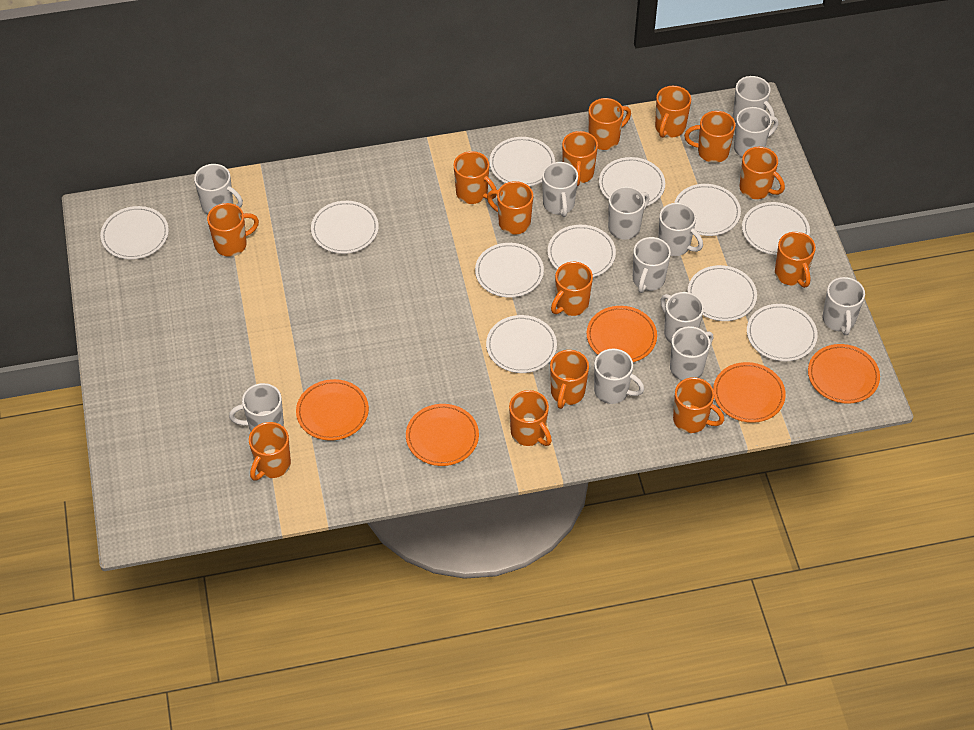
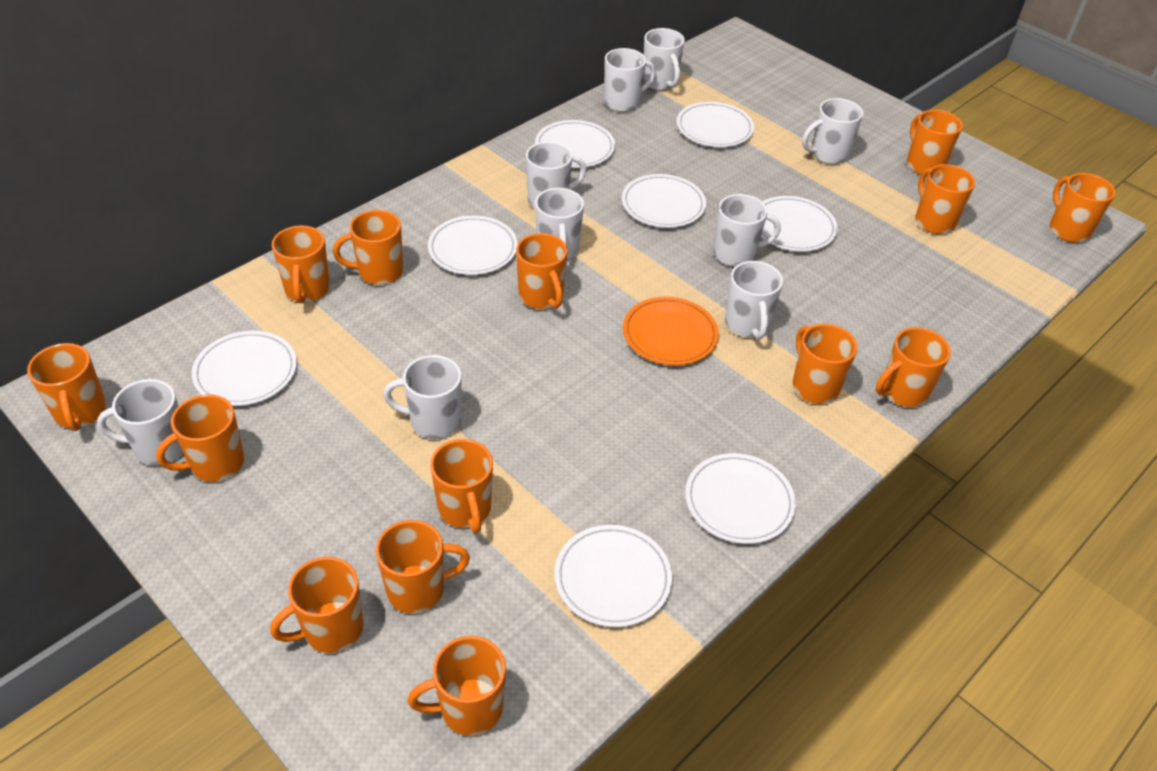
orange plate: [296,379,369,441] [406,404,479,466] [587,306,657,362] [713,362,786,423] [808,344,880,404] = 5 -> [623,297,719,365] = 1
white mug: [194,164,243,215] [229,383,284,431] [542,162,578,217] [594,349,644,404] [608,186,649,240] [633,237,671,293] [658,203,703,256] [661,292,704,343] [670,326,713,380] [733,76,774,123] [734,107,779,157] [823,277,865,335] = 12 -> [97,379,183,466] [383,355,461,439] [526,142,587,208] [535,188,584,259] [604,48,656,112] [643,28,685,91] [714,194,781,267] [725,261,783,339] [802,98,863,164] = 9
white plate: [100,206,169,259] [311,201,379,254] [475,243,544,298] [486,315,557,373] [489,137,555,187] [548,225,616,277] [599,157,665,206] [674,184,741,236] [687,265,757,321] [742,202,810,255] [747,304,818,361] = 11 -> [192,331,297,406] [428,216,518,275] [535,120,615,168] [554,525,672,627] [622,174,706,228] [677,102,754,147] [685,453,796,544] [761,196,838,251] = 8

